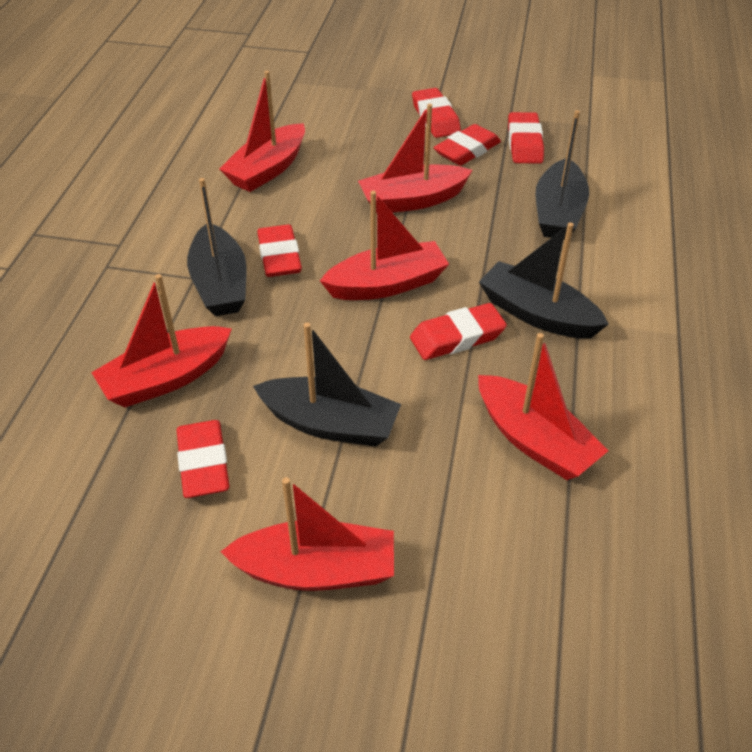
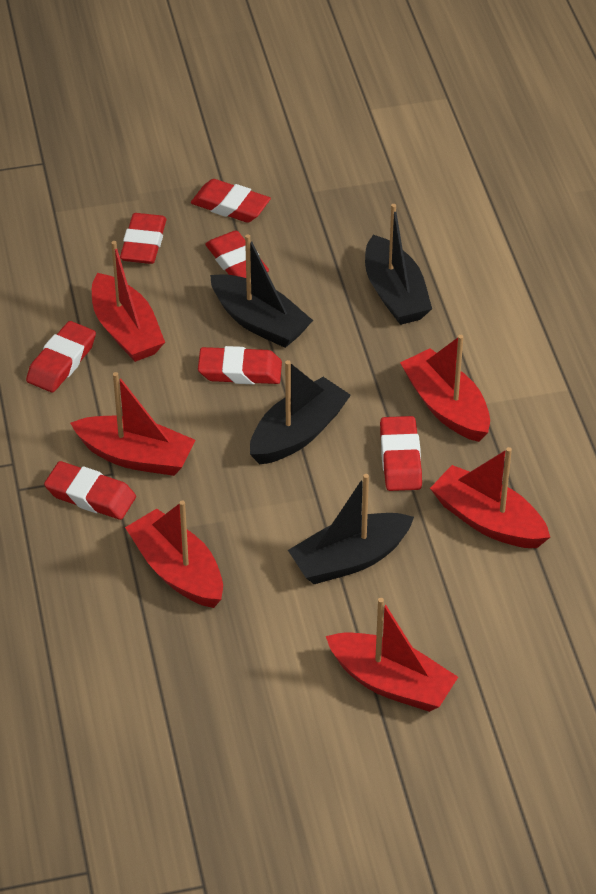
red eraser: [177,420,229,498] [258,225,302,277] [410,303,507,360] [412,88,461,138] [434,124,501,166] [508,112,544,164] = 6 -> [26,321,96,393] [44,461,136,520] [120,213,166,264] [191,179,271,223] [198,346,282,384] [205,230,269,278] [380,416,422,491] = 7

